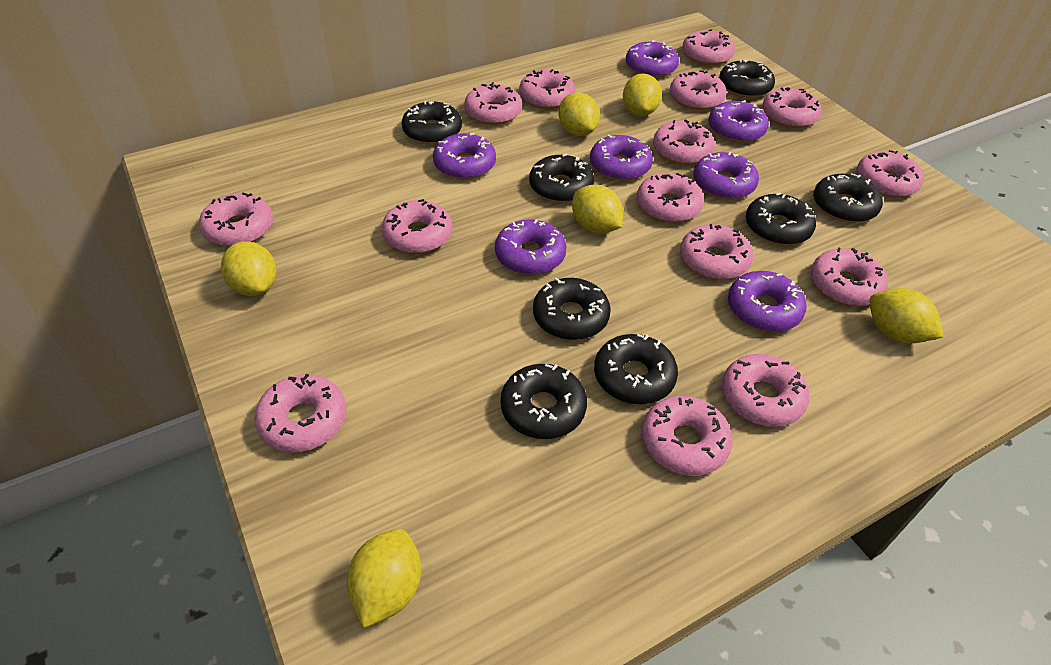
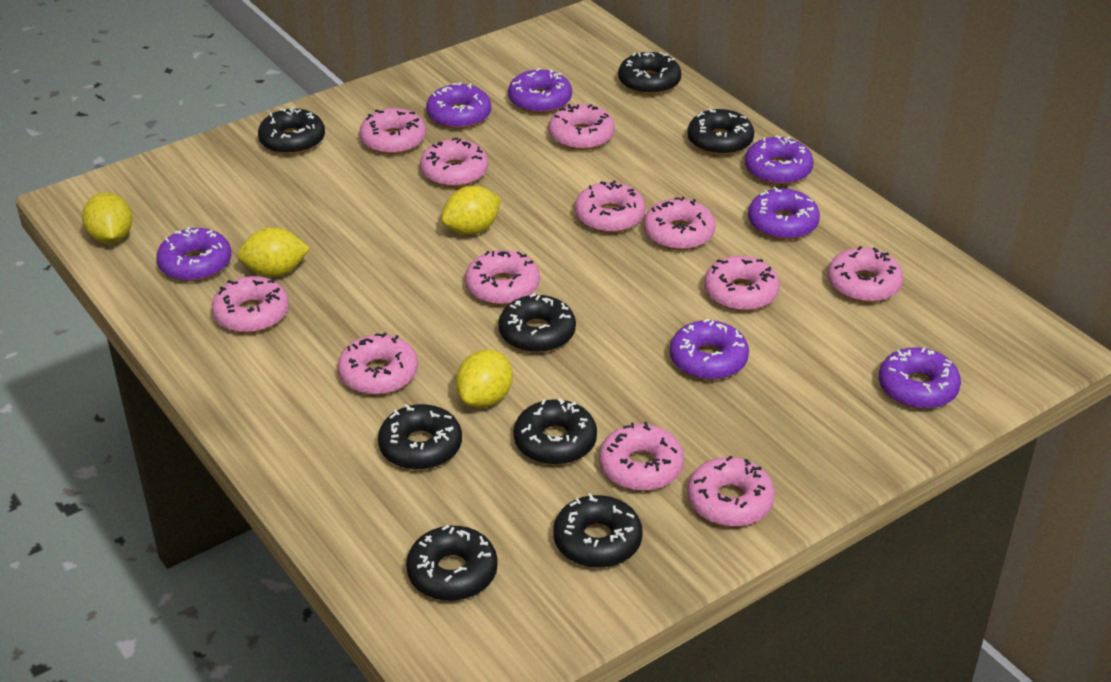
pink donut: [199,193,273,246] [254,374,346,452] [382,199,453,254] [464,82,522,125] [519,69,575,109] [637,173,704,223] [642,396,733,476] [653,120,715,165] [670,70,727,110] [680,224,753,280] [682,29,735,65] [722,354,809,427] [762,87,822,128] [811,247,888,306] [857,150,924,198] = 15 -> [212,276,289,333] [338,332,418,395] [359,108,426,154] [420,138,488,187] [465,250,540,305] [548,104,615,150] [575,180,645,233] [599,422,684,491] [643,197,715,250] [687,455,775,527] [704,256,780,311] [828,246,903,303] = 12
yellow lemon: [221,241,276,296] [347,529,421,628] [559,92,600,136] [572,185,623,234] [623,74,662,116] [869,288,944,344] = 6 -> [82,192,132,244] [237,227,310,277] [441,186,501,235] [456,350,513,408] = 4

